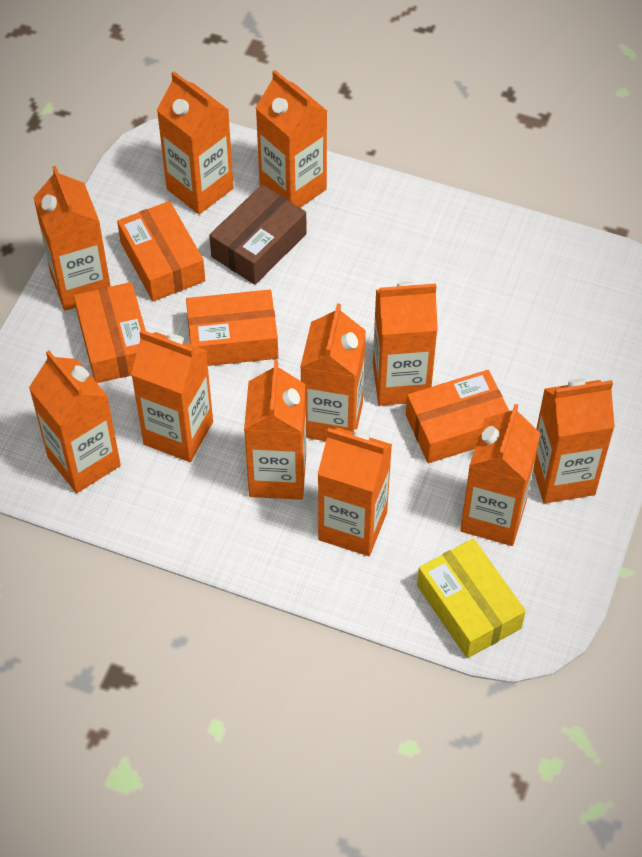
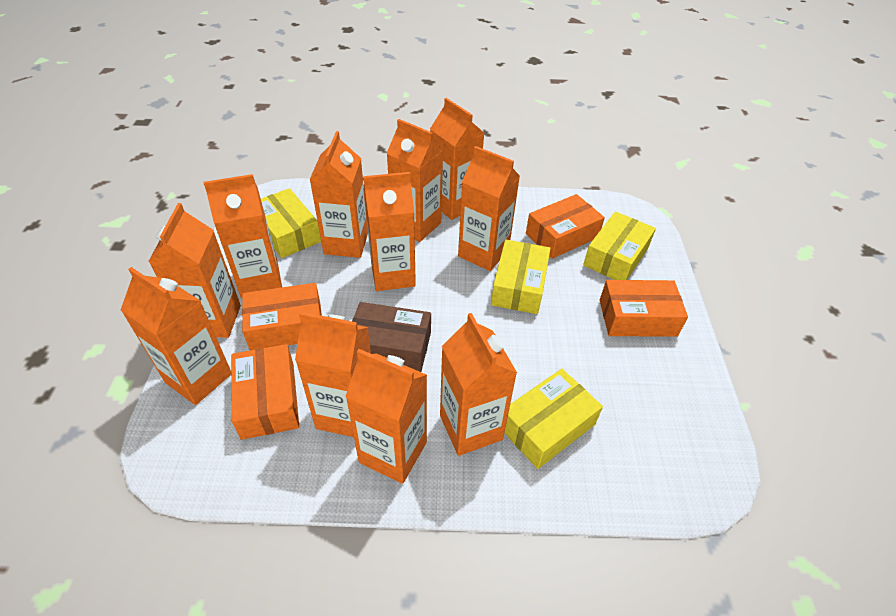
yellow box: [417,538,526,658] = 1 -> [261,188,321,258] [491,240,551,314] [504,369,603,469] [583,212,656,280] = 4

